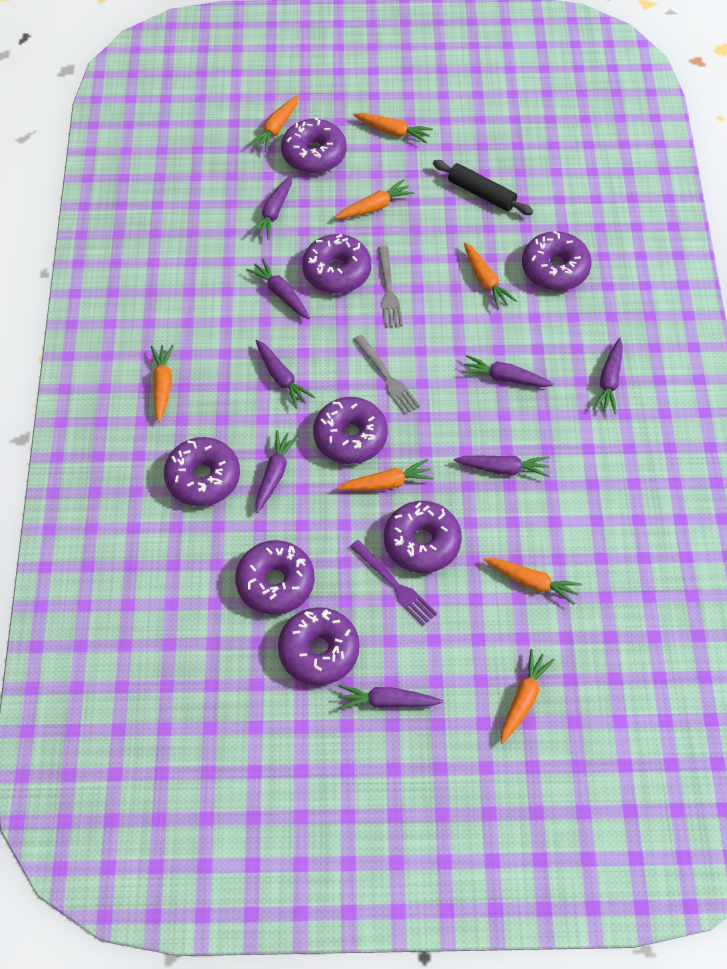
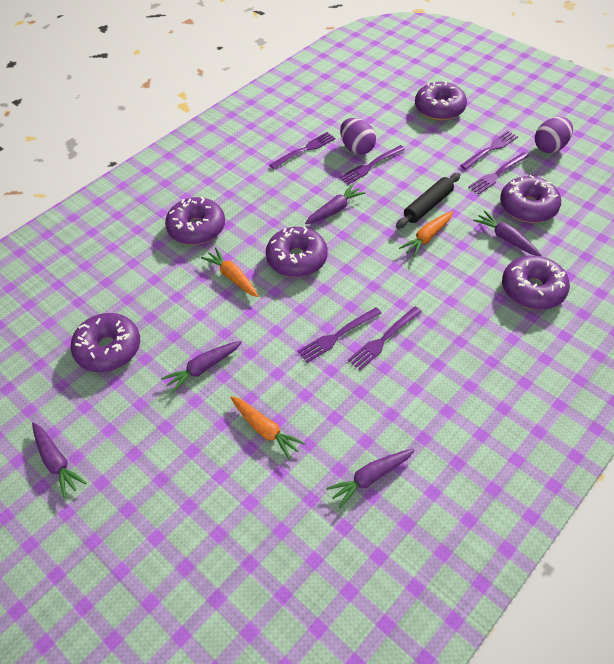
grey fork: [353,334,420,415] [378,246,403,328] = 2 -> none = 0
orange carrot: [151,345,174,423] [248,95,299,153] [335,179,414,219] [337,459,434,491] [353,113,433,143] [464,242,517,309] [484,558,582,605] [501,649,555,744] = 8 -> [201,248,258,297] [230,396,306,460] [399,211,453,258] = 3
purple carrot: [246,258,310,319] [249,175,292,240] [255,430,299,513] [256,340,315,409] [338,685,443,710] [454,456,550,477] [461,355,554,387] [593,338,623,414] = 8 -> [32,422,86,498] [161,341,242,393] [305,184,366,224] [326,449,415,508] [473,211,541,256] = 5
purple donut: [164,437,240,506] [235,540,315,615] [278,607,360,685] [281,118,347,173] [302,234,371,294] [313,397,388,464] [384,501,462,573] [522,231,592,291] = 8 -> [70,313,140,372] [165,197,225,245] [266,226,328,277] [415,80,467,121] [500,175,561,223] [502,255,570,310] = 6
purple egg: none = 0 -> [340,118,376,155] [535,117,573,153] = 2
purple fork: [350,540,437,626] = 1 -> [269,132,336,169] [297,307,382,363] [339,145,405,184] [348,306,422,370] [460,131,518,170] [468,152,529,194] = 6

